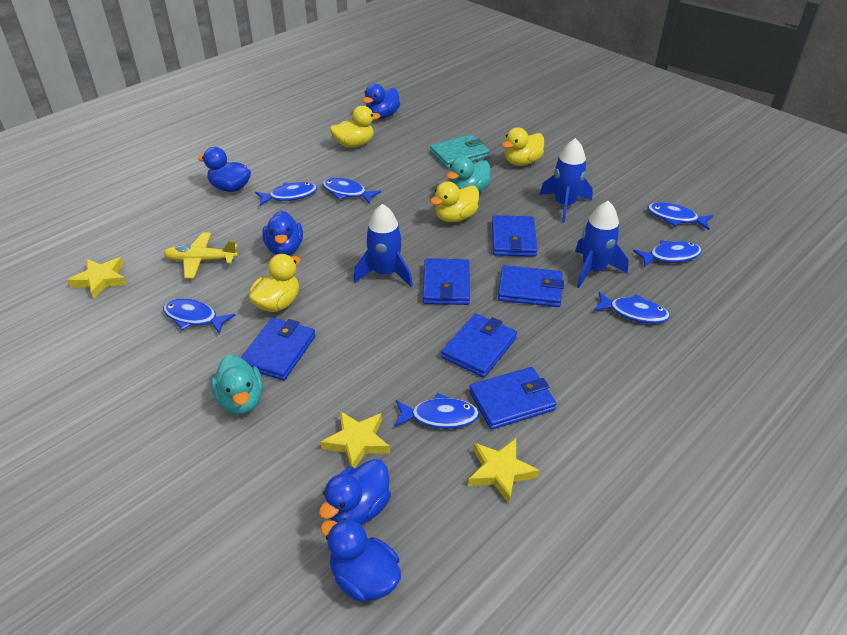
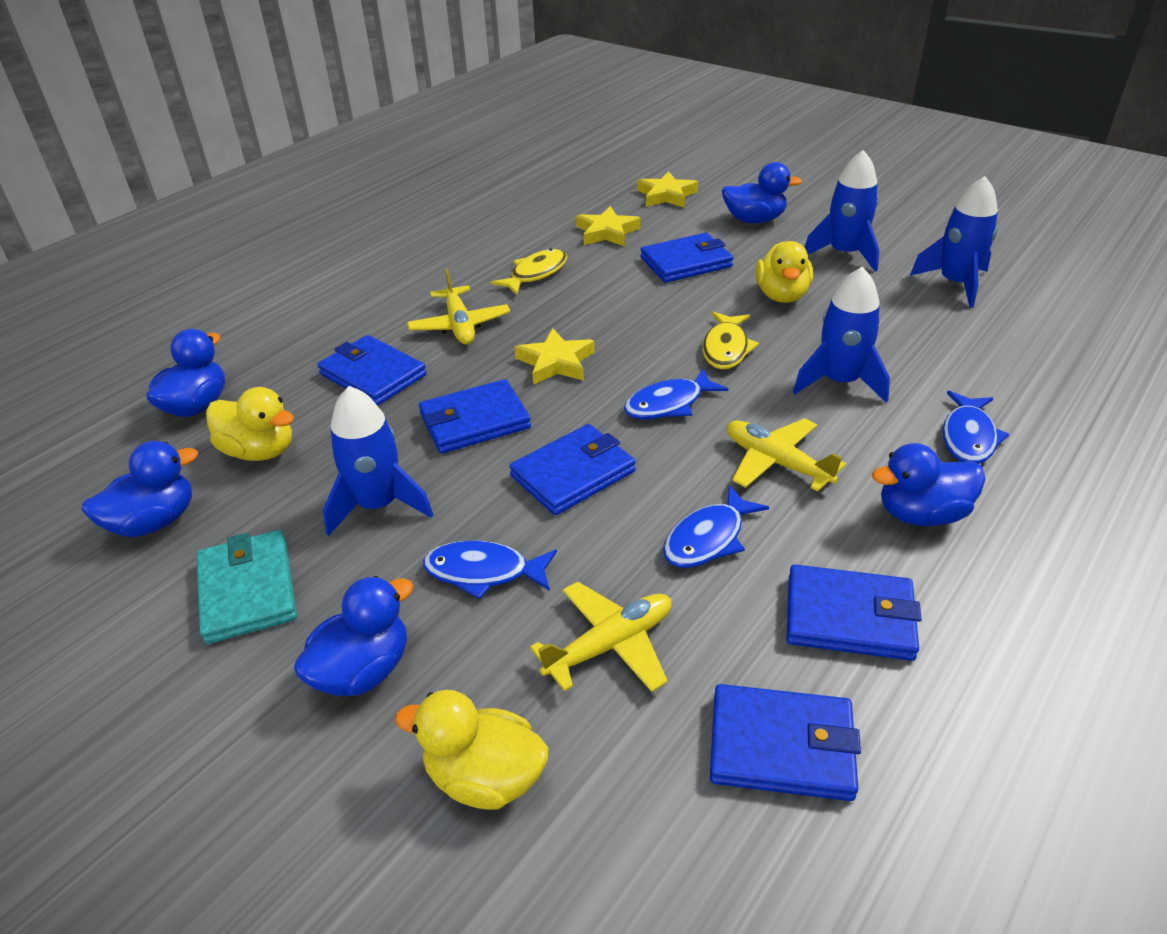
blue fish: [163,298,236,334] [255,182,317,206] [322,178,381,204] [394,393,480,429] [593,292,670,324] [633,240,702,267] [647,202,713,230] = 7 -> [423,541,557,599] [624,369,728,419] [663,485,769,568] [943,391,1009,464] = 4
blue rocket: [353,204,413,287] [540,138,593,223] [575,201,629,288] = 3 -> [323,386,433,536] [793,267,890,403] [805,150,880,272] [910,176,998,308] = 4
turquoise duck: [211,354,263,415] [447,157,491,192] = 2 -> none = 0
yellow duck: [249,254,300,312] [330,106,381,148] [430,181,479,222] [502,127,544,166] = 4 -> [206,387,294,461] [395,690,548,809] [755,241,813,303] = 3
yellow fish: none = 0 -> [491,248,567,295] [702,311,759,369] = 2
yellow plane: [164,233,238,278] = 1 -> [407,269,510,344] [530,582,672,692] [727,418,846,492] = 3

